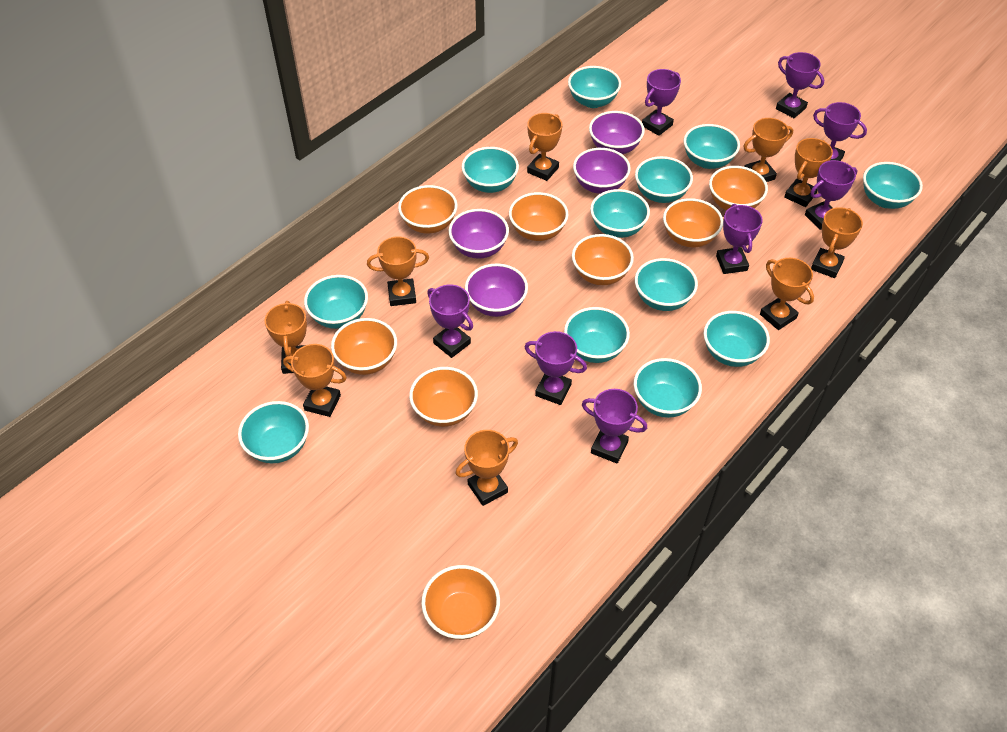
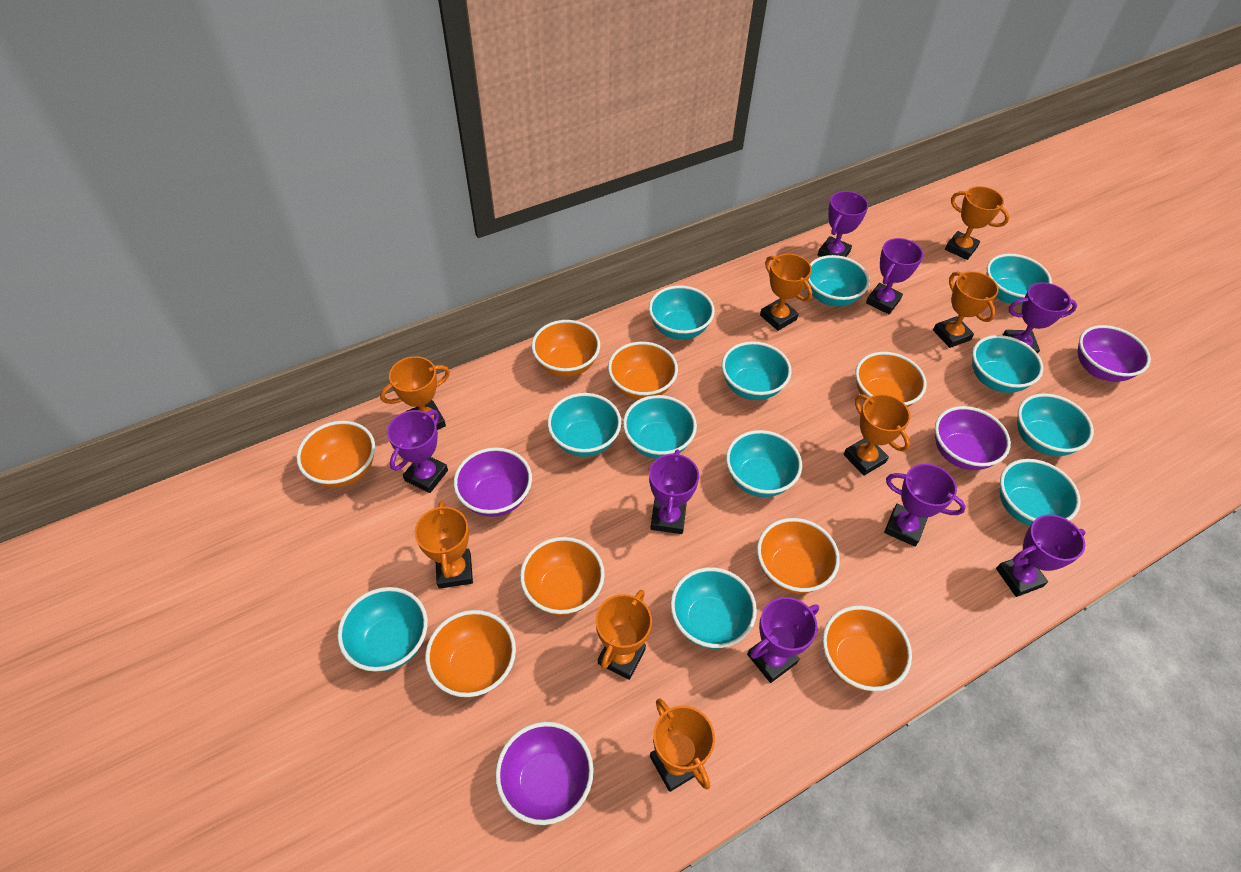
orange trophy: [264,301,307,374] [283,344,347,417] [367,236,429,306] [456,430,518,506] [527,113,562,181] [743,118,793,182] [760,258,814,330] [784,138,833,207] [811,207,863,278] = 9 -> [380,356,450,430] [414,501,473,589] [595,590,652,680] [650,699,715,792] [760,254,812,331] [844,394,910,476] [933,271,999,348] [945,186,1009,260] = 8

